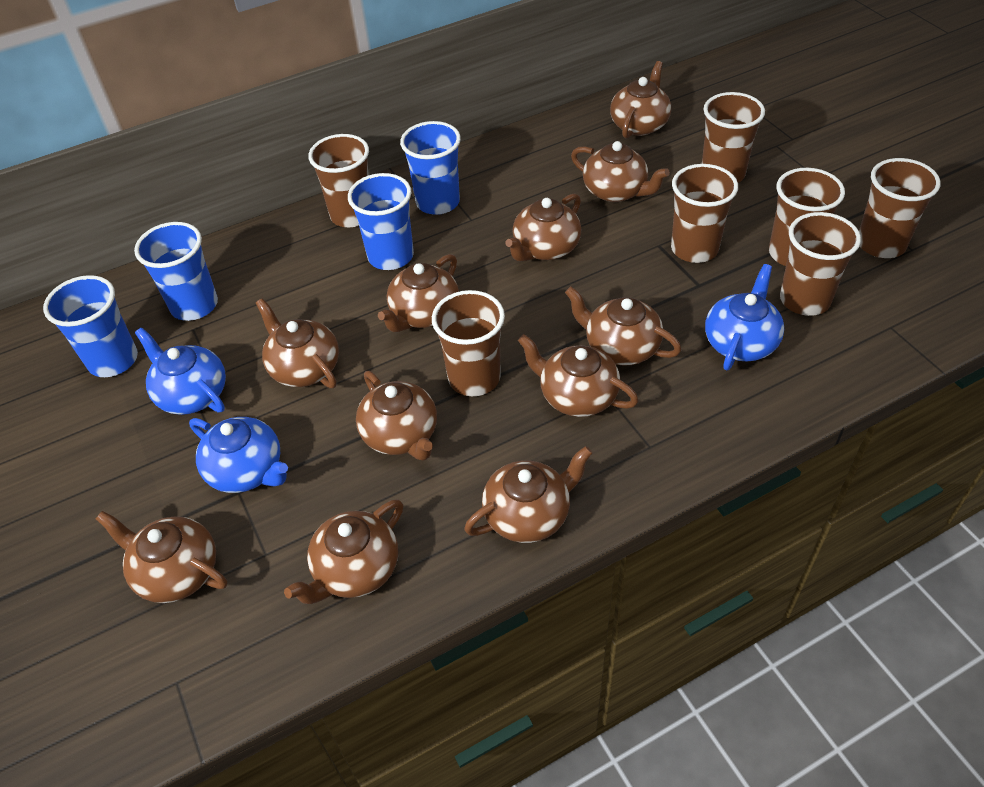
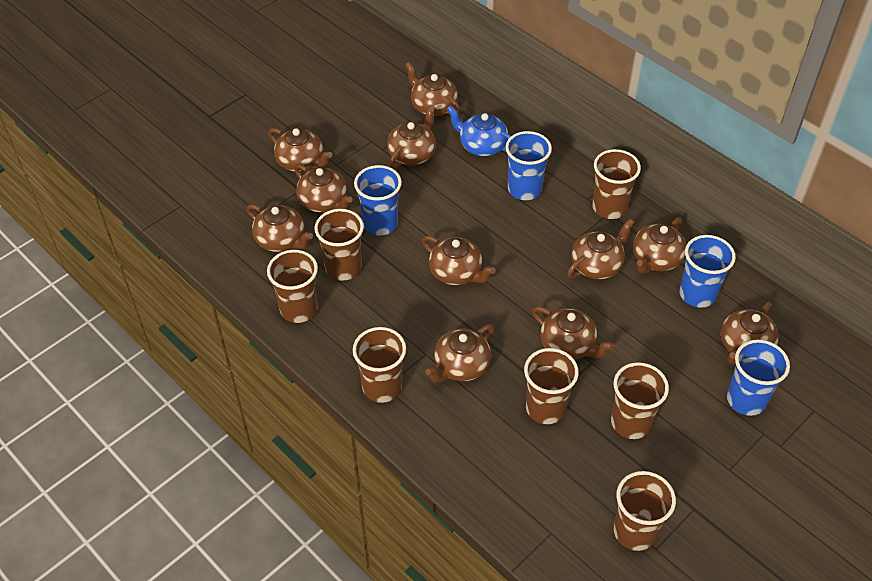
blue teapot: [135,327,226,415] [189,417,288,493] [705,264,784,370] = 3 -> [447,105,511,156] = 1

